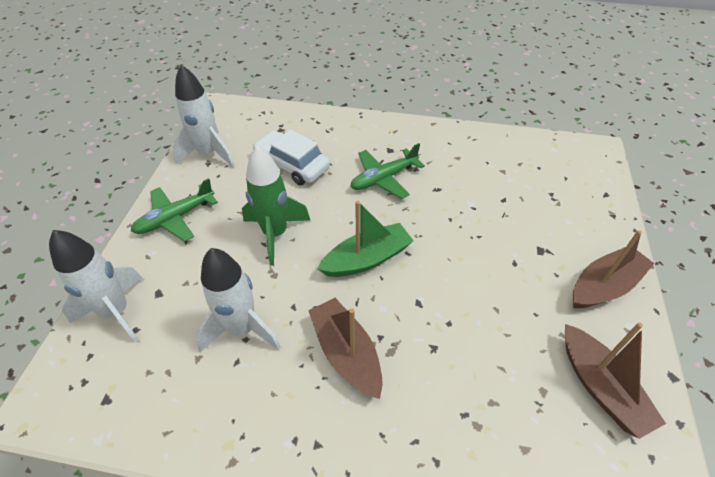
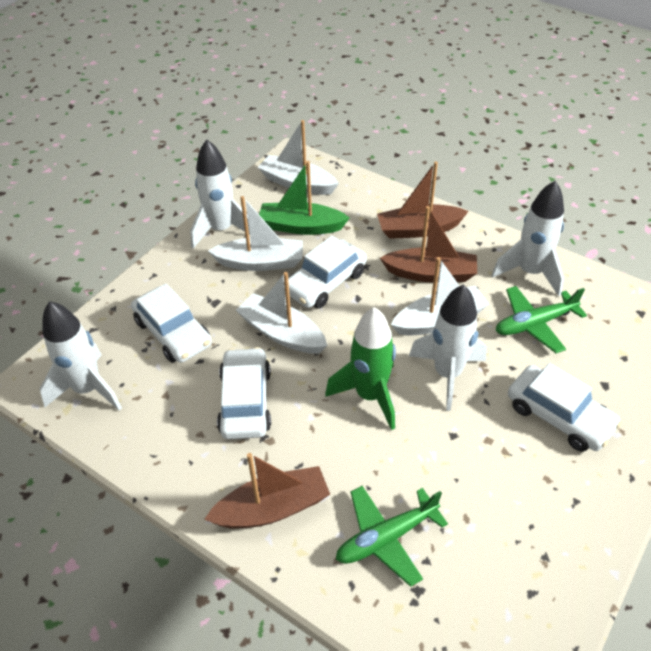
white boat: none = 0 -> [208,196,303,271] [236,272,327,354] [258,120,339,195] [391,257,489,336] = 4
white car: [253,130,330,185] = 1 -> [131,284,212,363] [217,347,271,439] [288,236,367,309] [508,363,622,452] = 4
white rocket: [49,230,143,343] [172,65,235,167] [195,248,281,352] = 3 -> [40,301,122,410] [190,139,250,249] [409,284,487,411] [492,181,564,296] = 4

